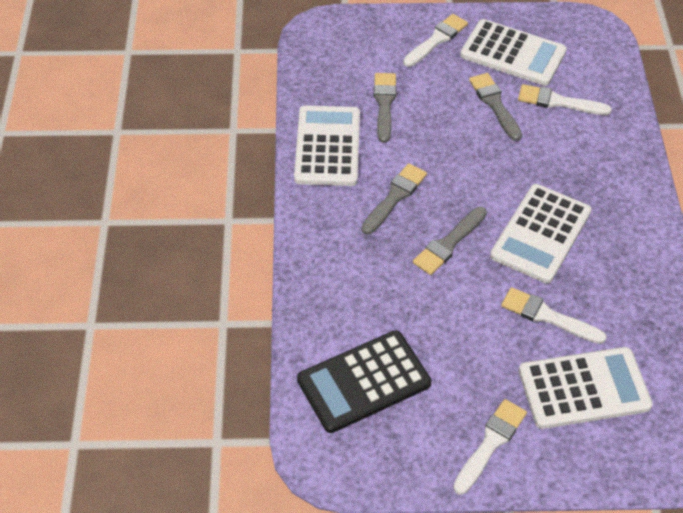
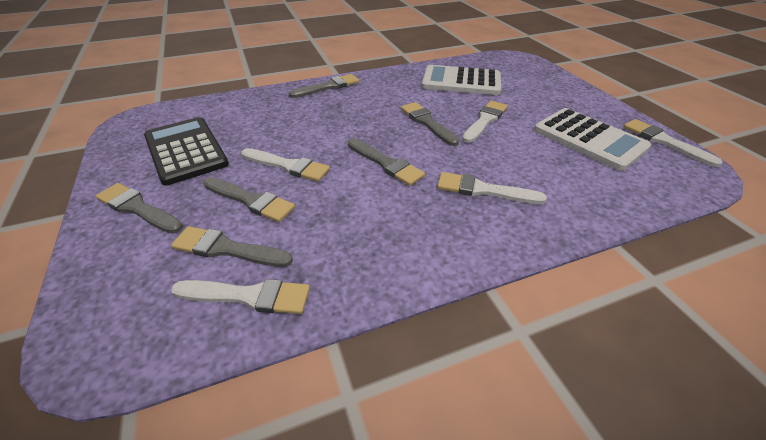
grey brush: [362,163,427,234] [374,73,396,143] [413,207,487,275] [469,73,522,141] = 4 -> [96,183,183,234] [171,226,293,267] [203,177,295,222] [288,74,359,98] [348,138,425,186] [401,102,459,146] = 6
white brush: [403,14,468,67] [453,399,527,495] [501,287,607,344] [518,84,612,115] = 4 -> [171,279,310,314] [242,148,330,182] [437,172,547,204] [462,101,508,143] [623,119,723,167] = 5
white calculator: [294,105,360,186] [460,19,567,86] [490,184,591,284] [518,347,653,429] = 4 -> [422,65,501,95] [534,108,651,171] = 2

